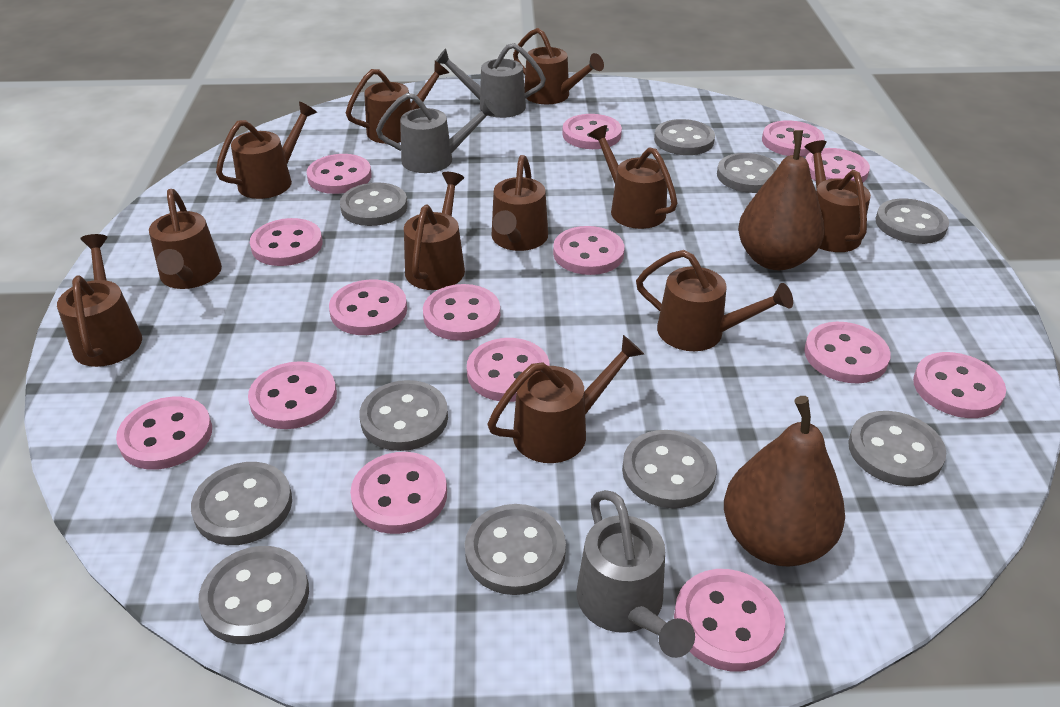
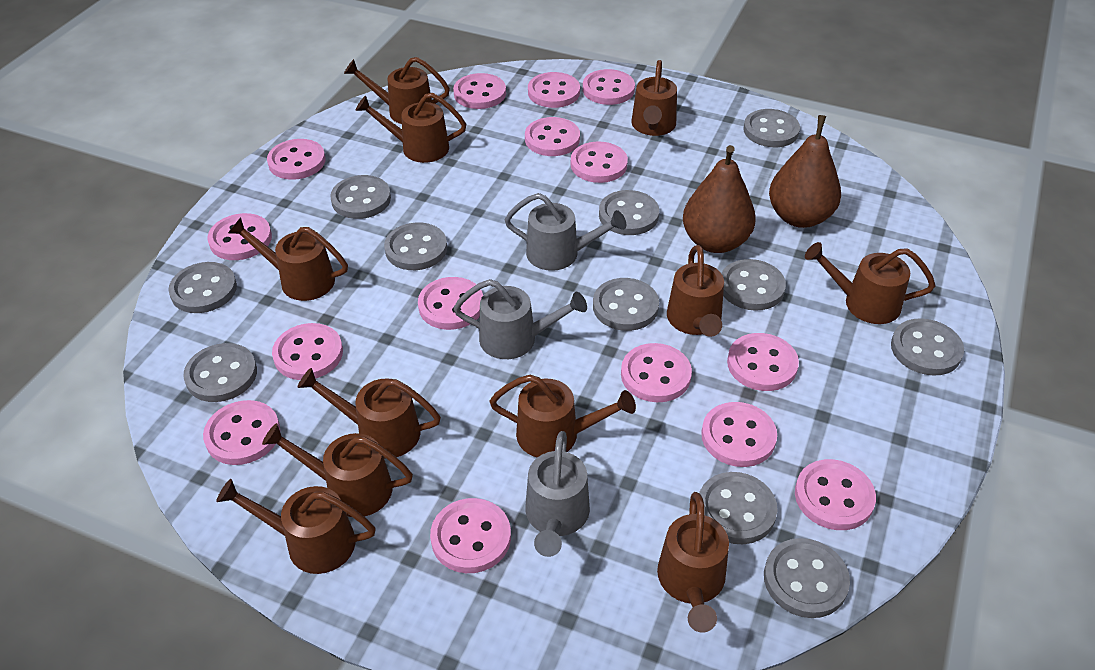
grey button: [191,462,292,545] [198,546,309,644] [340,182,407,226] [359,380,448,451] [465,504,566,595] [622,430,717,508] [654,119,715,155] [717,153,779,193] [848,411,946,486] [876,199,949,244] = 10 -> [168,262,237,313] [183,343,257,402] [330,175,391,219] [384,223,447,270] [593,278,659,331] [599,190,659,235] [699,472,778,544] [722,259,786,311] [743,109,800,147] [764,538,850,618] [891,318,964,376] = 11

